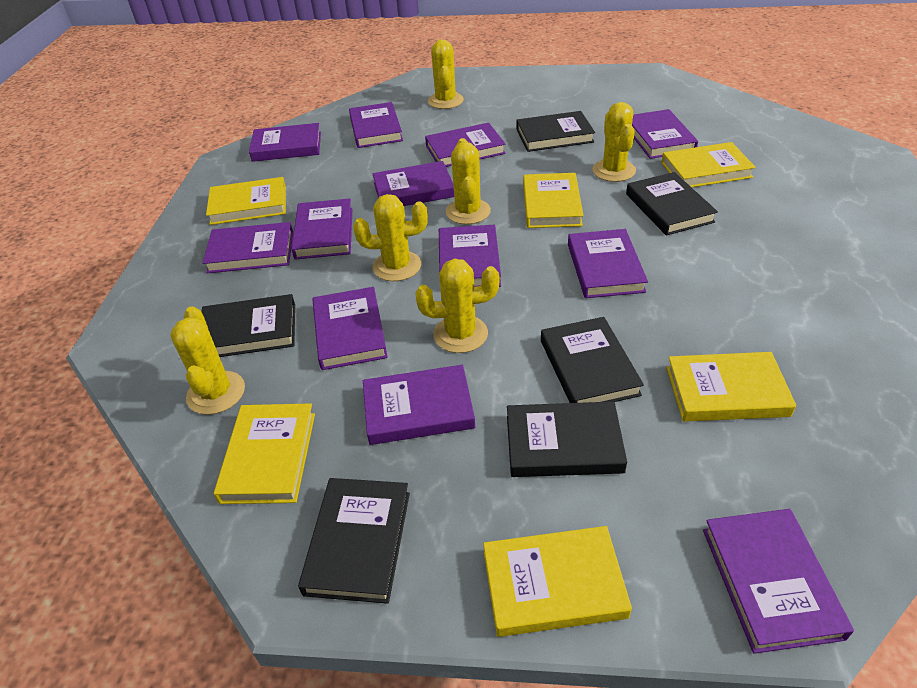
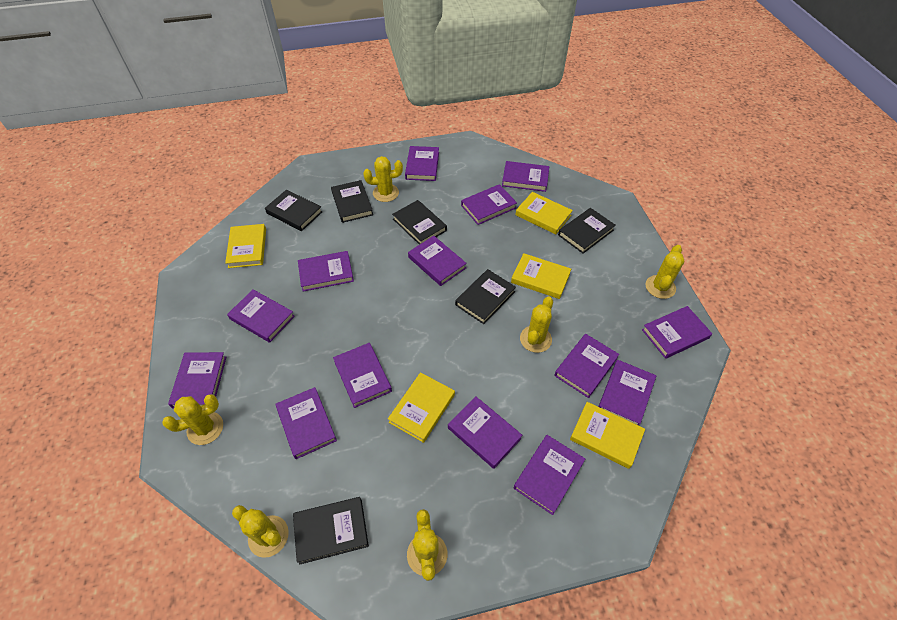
purple book: [203,222,293,273] [249,123,321,162] [291,198,353,260] [312,287,388,370] [349,102,403,148] [363,365,475,445] [373,161,454,206] [425,123,505,167] [439,225,501,287] [568,229,648,298] [632,109,698,159] [703,509,854,654] = 12 -> [168,352,226,408] [227,289,295,343] [275,387,337,459] [298,251,354,292] [333,343,392,408] [405,146,439,181] [408,236,467,286] [448,397,522,469] [461,184,517,225] [502,161,549,192] [514,435,585,515] [554,334,619,398] [598,360,656,426] [642,306,712,359] = 14
yellow book: [206,177,286,225] [214,403,315,504] [483,526,632,637] [523,173,584,228] [661,142,756,187] [666,352,796,422] = 6 -> [225,224,266,268] [388,372,455,443] [511,253,571,299] [516,192,573,234] [570,402,645,469] = 5

